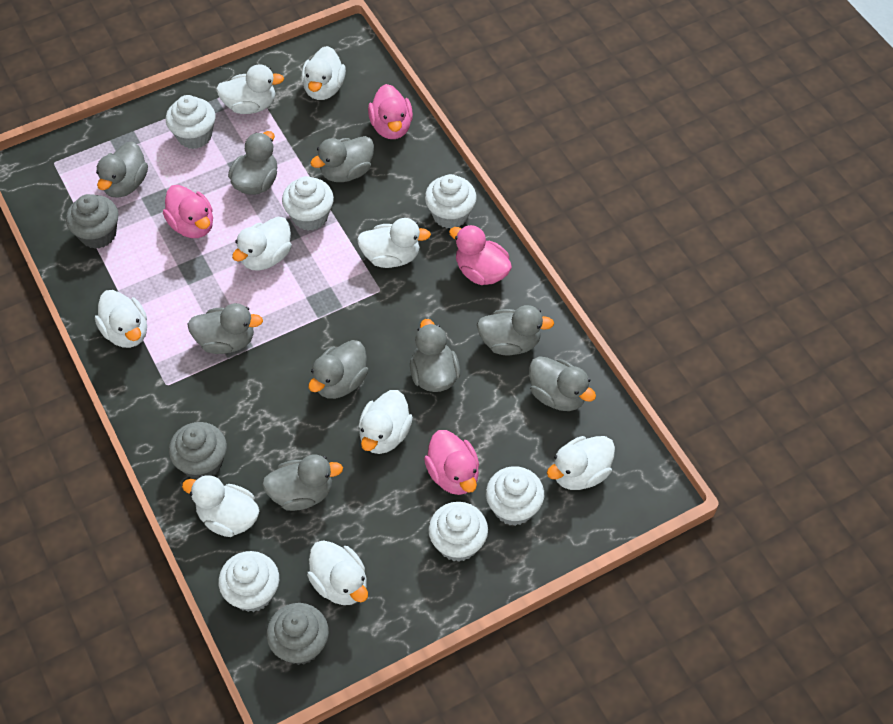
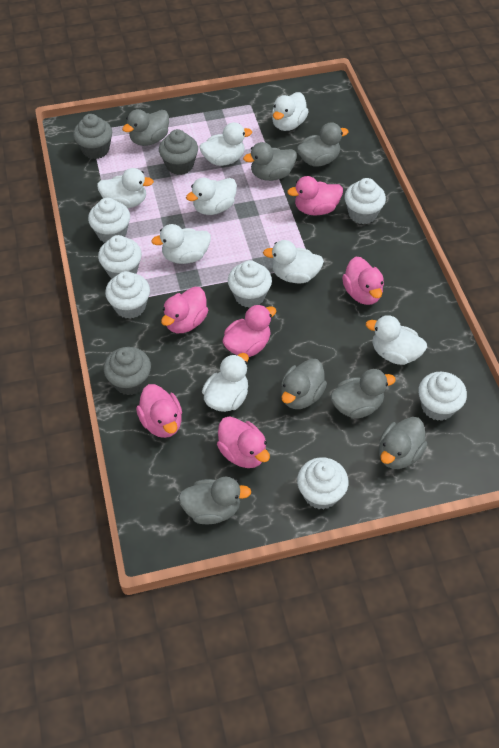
grey duck: [96,141,148,198] [187,303,263,354] [228,131,277,195] [262,455,343,511] [309,340,368,399] [310,136,374,182] [410,319,460,392] [477,305,554,355] [529,356,596,411] = 9 -> [122,109,169,146] [178,477,251,524] [243,142,297,181] [281,358,327,409] [297,122,349,166] [330,369,396,419] [379,417,427,469] = 7
pink duck: [163,185,213,238] [368,84,413,139] [424,430,479,495] [449,225,512,285] = 4 -> [136,384,182,438] [161,287,208,333] [217,416,270,468] [223,304,277,357] [287,176,343,216] [342,257,384,305] = 6
white cupcake: [166,95,216,149] [218,551,279,612] [282,176,334,231] [425,174,476,229] [428,502,488,562] [486,466,544,526] = 6 -> [88,198,130,243] [98,235,142,279] [105,271,150,319] [228,260,272,308] [297,457,349,510] [345,178,386,224] [418,372,467,421] = 7
white duck: [95,290,147,348] [182,475,259,537] [216,64,284,114] [232,217,292,271] [301,46,346,100] [307,540,368,605] [357,218,431,268] [359,390,413,454] [547,436,615,490] = 9 -> [97,168,154,208] [151,224,211,264] [186,178,237,215] [200,122,252,166] [202,353,249,412] [263,240,324,283] [272,92,309,131] [366,315,427,365] = 8

